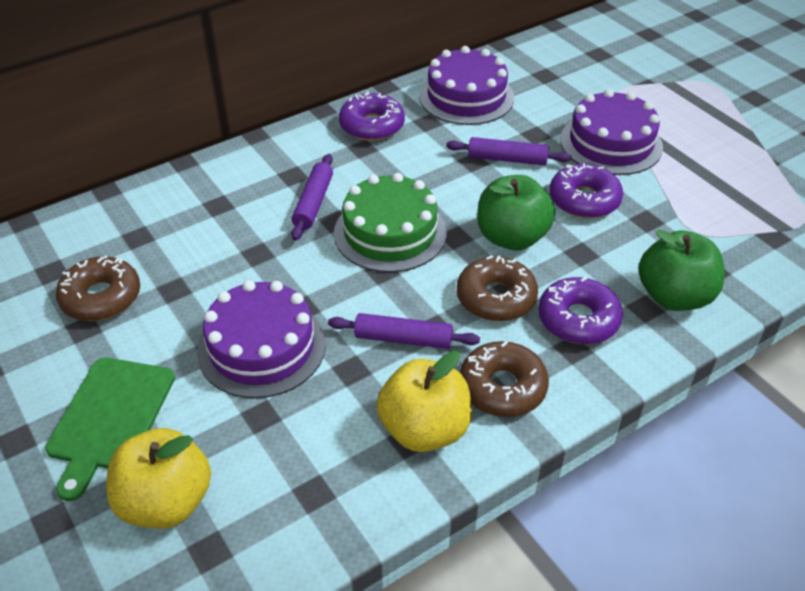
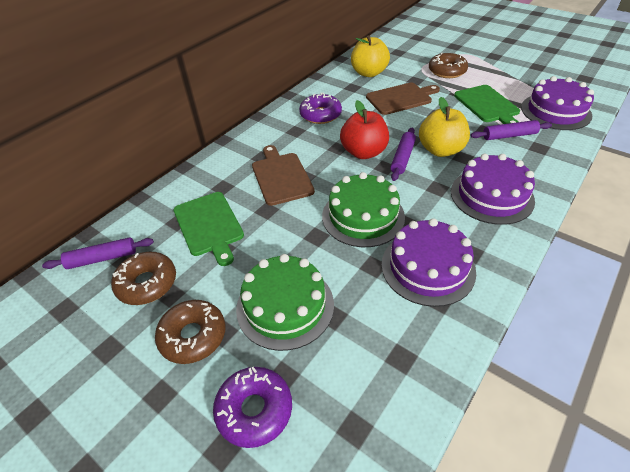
brown cutting board: none = 0 -> [252,145,315,206] [366,83,440,115] = 2
green apple: [477,175,555,250] [639,229,725,311] = 2 -> none = 0
green cake: [334,173,447,272] = 1 -> [236,254,334,351] [322,172,405,247] = 2
green cutting board: [45,357,175,501] = 1 -> [173,192,244,266] [454,85,520,124] = 2
purple donut: [339,91,405,141] [538,277,623,344] [549,163,623,218] = 3 -> [213,367,292,448] [299,93,342,124] = 2
red apple: none = 0 -> [340,100,389,159] = 1

